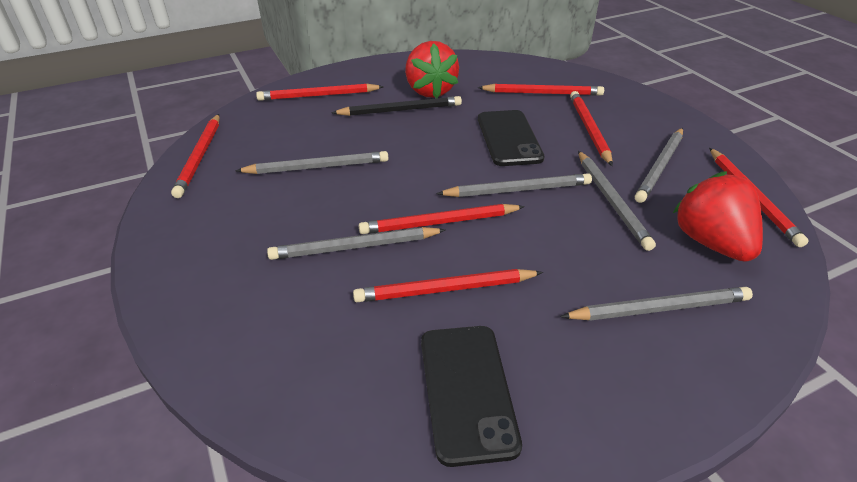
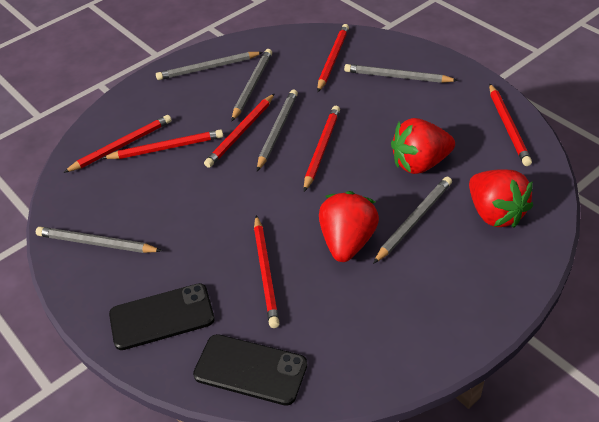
black pencil: [331,96,462,116] = 1 -> none = 0
red strawberry: [405,41,459,98] [673,171,763,262] = 2 -> [319,191,379,262] [391,118,455,174] [469,169,533,227] = 3

